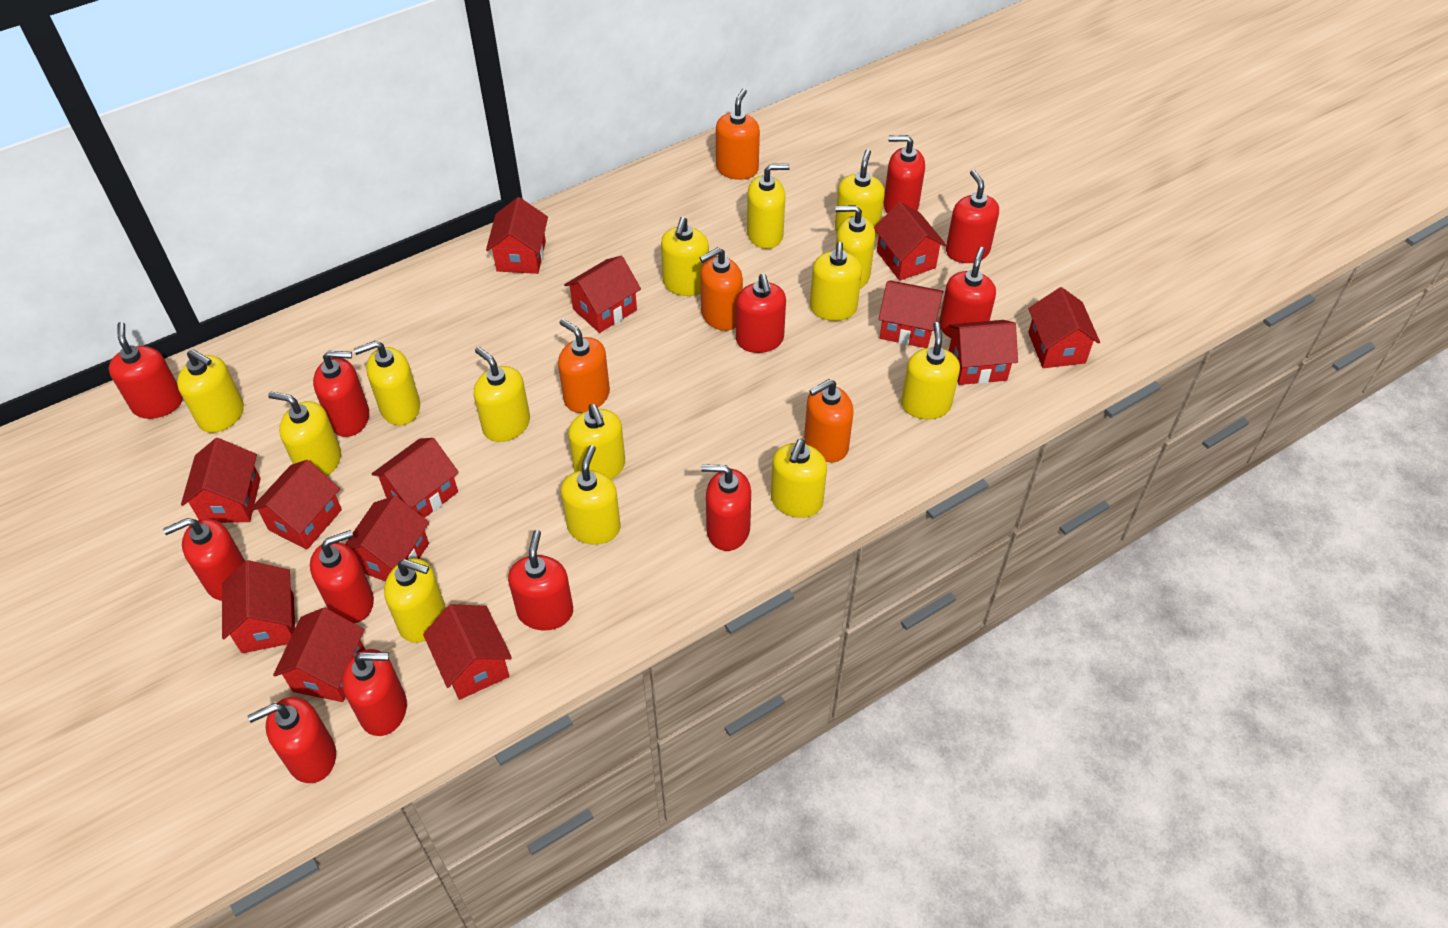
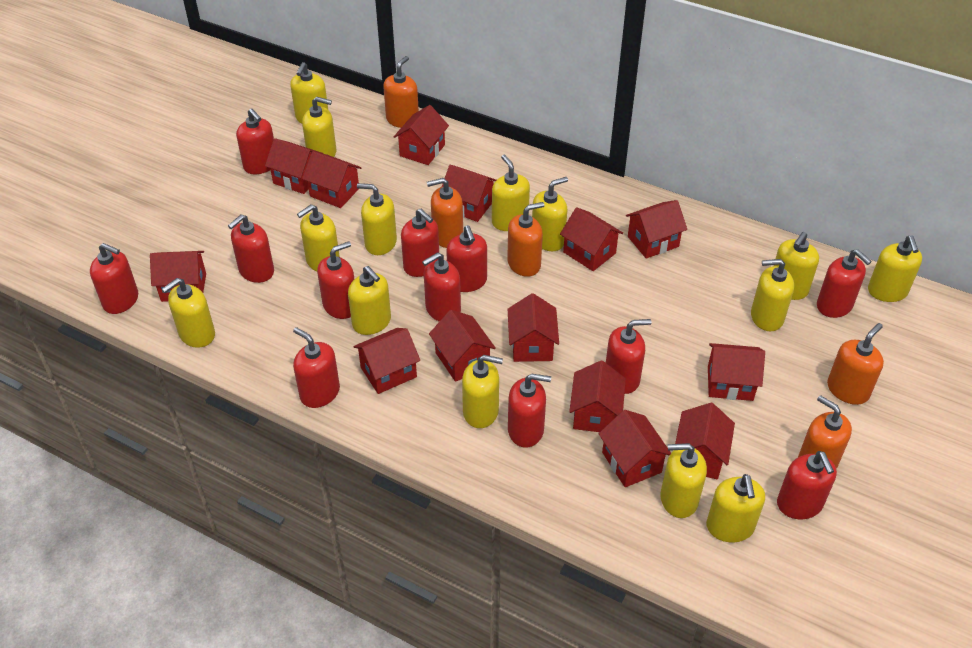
orange soap dispenser: [558,319,610,413] [700,247,743,331] [716,89,760,180] [804,379,854,463] = 4 -> [383,56,419,128] [427,178,463,248] [507,202,544,277] [798,395,852,469] [827,323,884,405] = 5
red house: [181,438,261,523] [222,560,295,653] [250,460,342,549] [273,608,365,702] [345,496,429,582] [372,438,459,518] [423,604,512,700] [486,197,548,274] [564,256,641,333] [874,202,946,281] [879,280,944,348] [949,320,1018,385] [1028,287,1100,368] = 13 -> [150,251,206,302] [265,138,321,194] [302,151,361,208] [353,328,420,394] [394,105,449,165] [429,310,496,382] [442,165,496,222] [508,293,559,362] [560,207,623,271] [569,361,626,432] [599,410,671,487] [626,200,687,259] [675,403,735,479] [708,343,765,401] = 14

